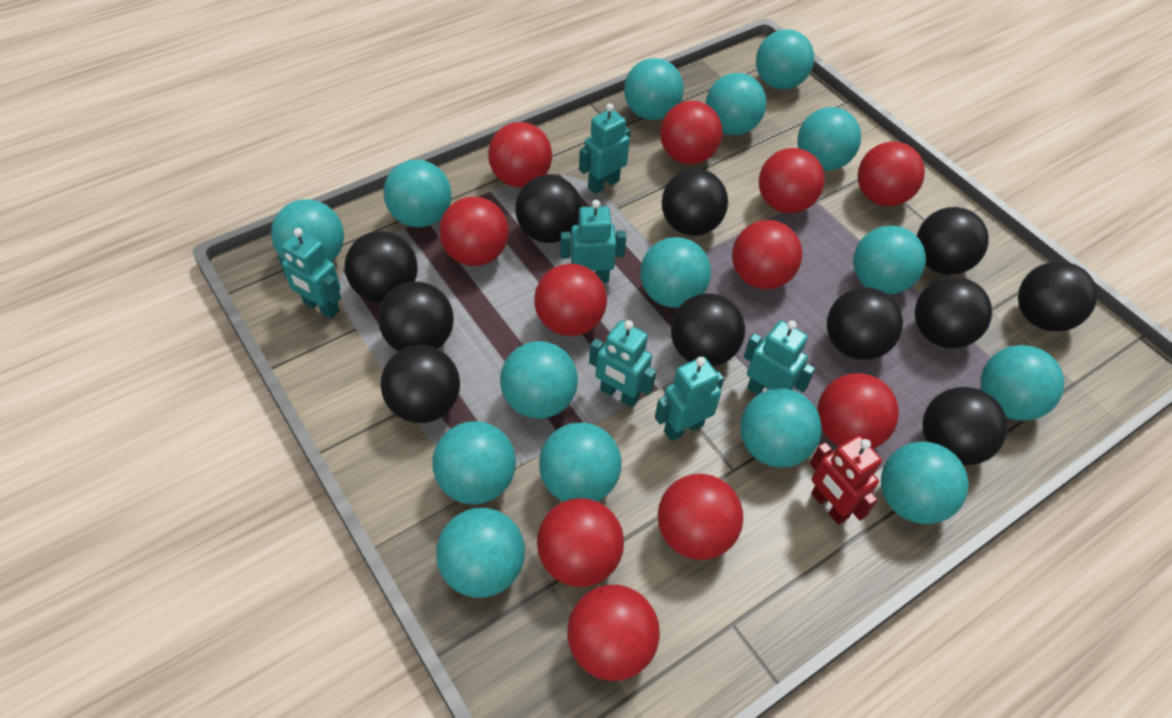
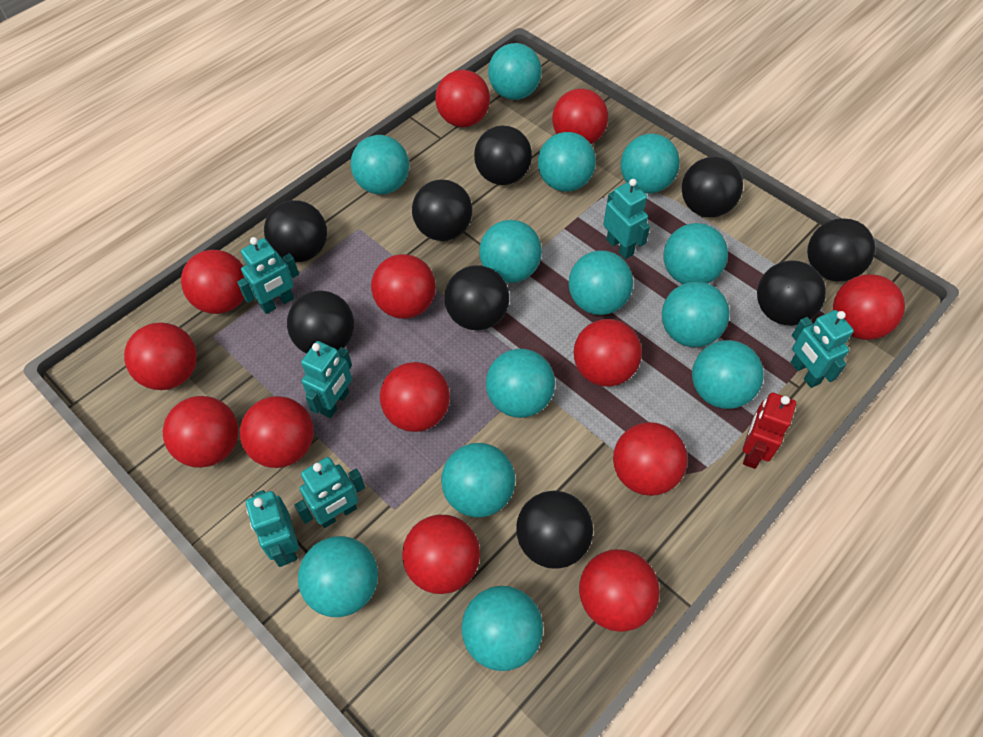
black ball: [345,231,418,303] [378,281,454,351] [381,345,460,423] [515,175,582,243] [662,169,728,236] [671,293,745,367] [827,287,903,360] [915,277,992,348] [917,207,989,275] [923,387,1008,466] [1018,261,1097,332] = 11 -> [264,200,327,262] [287,291,354,354] [412,179,472,241] [444,265,509,330] [474,125,532,185] [516,491,593,569] [682,157,743,217] [757,261,826,326] [807,218,875,281] = 9
red ball: [439,196,509,266] [488,122,552,188] [534,263,607,336] [537,498,624,587] [567,585,660,681] [658,474,743,560] [660,101,723,165] [732,220,802,289] [759,148,825,213] [817,373,899,449] [858,141,925,206] = 11 -> [124,322,197,390] [163,396,238,468] [181,250,244,314] [240,396,314,468] [371,254,436,319] [380,362,450,432] [402,515,480,594] [435,70,490,127] [552,89,608,144] [574,319,642,387] [579,549,660,632] [613,422,688,496] [833,274,905,340] = 13
turquoise ball: [271,199,344,262] [383,160,452,228] [432,421,516,504] [436,508,525,598] [500,341,578,419] [539,422,622,501] [624,58,684,120] [640,237,711,308] [706,73,766,135] [740,388,822,468] [756,29,814,89] [797,107,861,171] [853,225,926,295] [881,442,968,524] [981,345,1064,421] = 15 -> [298,536,378,617] [351,135,409,195] [441,443,515,517] [462,586,543,671] [479,220,542,283] [486,349,555,418] [488,43,542,100] [538,132,596,192] [568,250,633,315] [621,134,680,194] [662,281,730,347] [663,223,728,284] [692,340,764,409] = 13

